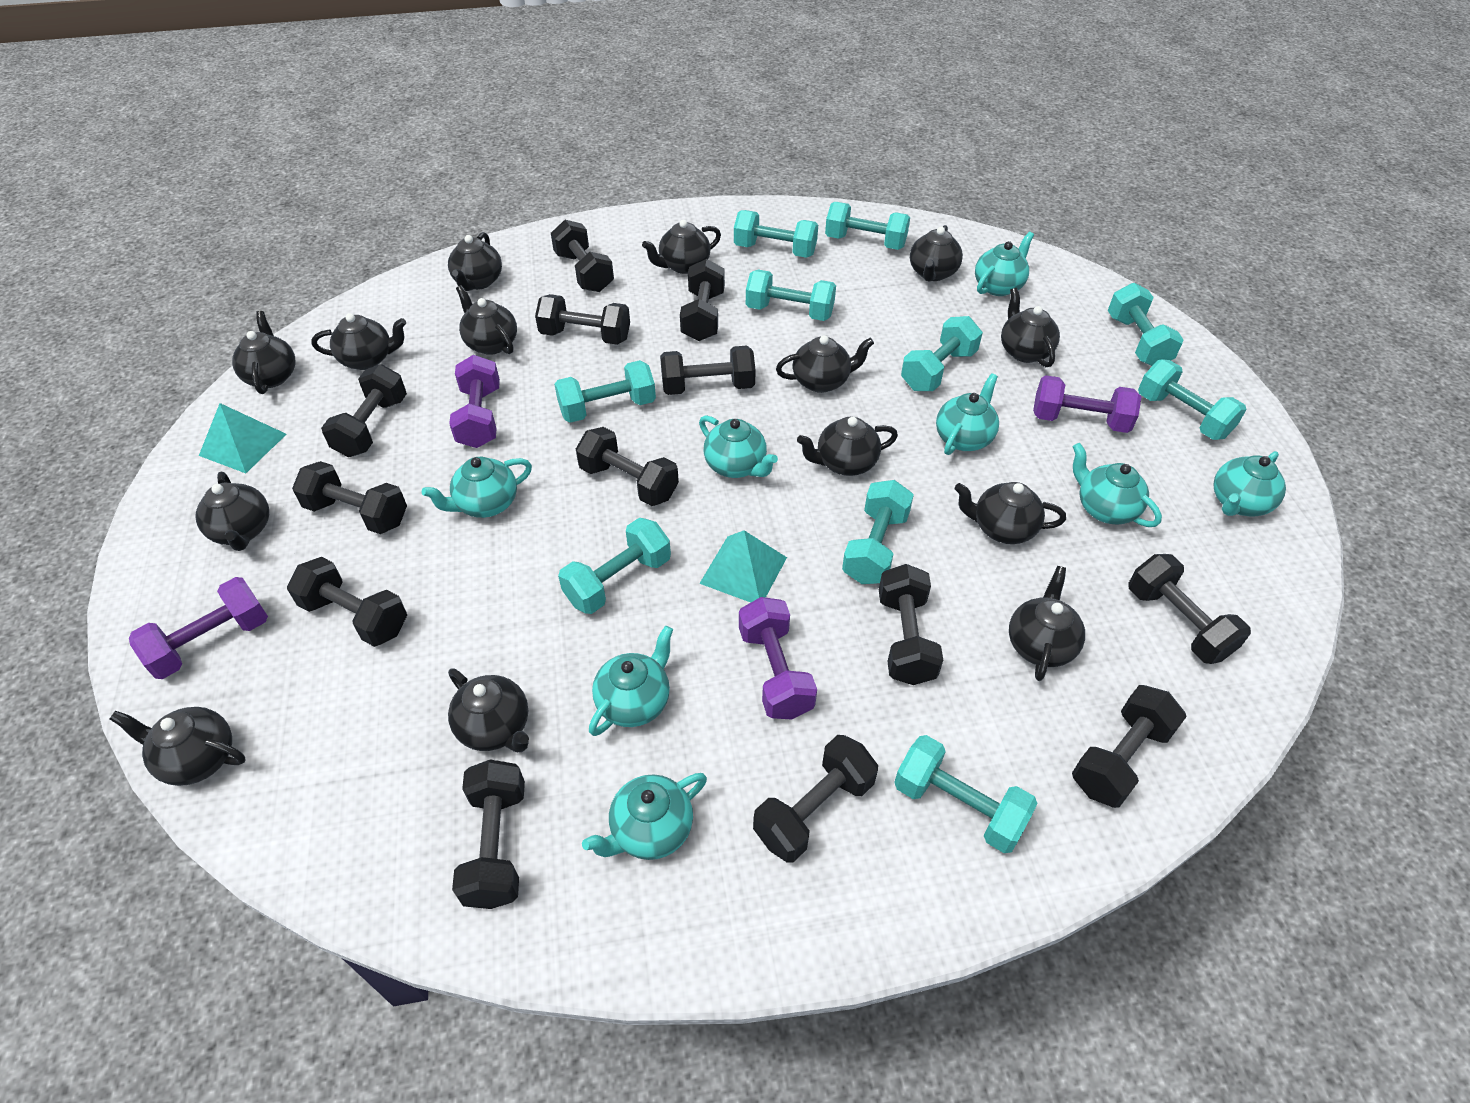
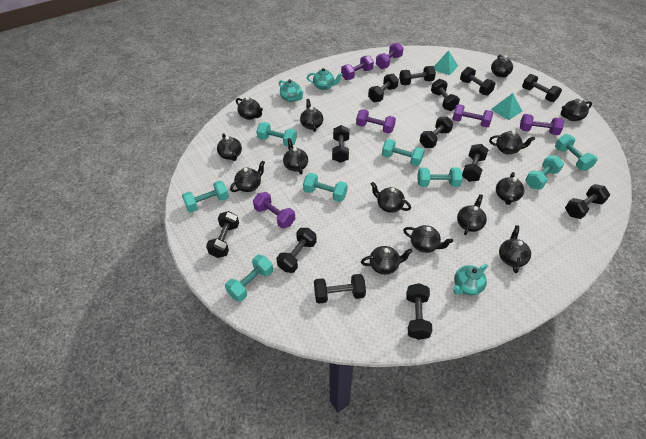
purple dumbbell: [129,577,268,679] [449,355,500,448] [739,597,817,720] [1033,375,1141,433] = 4 -> [253,192,295,229] [341,55,374,80] [356,109,396,133] [376,43,404,69] [452,104,493,128] [520,114,564,135] = 6
turquoise dumbbell: [554,360,656,423] [558,518,671,614] [734,210,818,258] [746,270,836,321] [825,202,910,250] [842,480,914,584] [894,735,1038,853] [901,316,983,391] [1108,283,1184,366] [1138,359,1247,440] = 10 -> [182,181,229,212] [225,255,273,302] [257,122,297,146] [303,173,348,202] [382,139,425,166] [417,167,463,187] [525,155,564,190] [555,134,598,171] = 8
turquoise teapot: [422,457,532,518] [582,773,707,860] [589,626,673,736] [699,415,778,478] [936,373,999,455] [975,232,1034,296] [1073,443,1162,527] [1213,451,1286,516] = 8 -> [279,79,304,102] [307,68,343,90] [453,264,488,295] = 3

